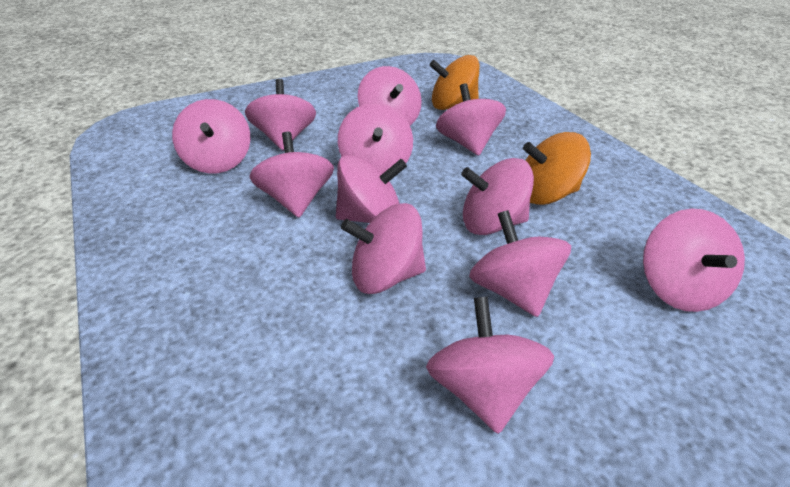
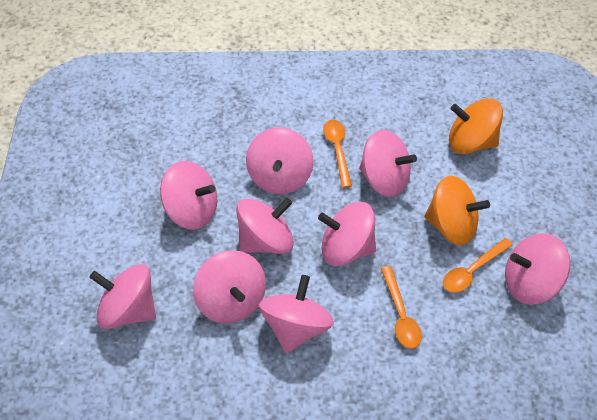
orange spoon: none = 0 -> [323,120,352,188] [381,266,422,349] [443,238,513,293] = 3
pink spinning top: [172,99,250,173] [245,79,316,150] [250,132,334,218] [336,155,407,223] [338,103,413,173] [341,203,426,294] [358,66,422,126] [426,297,554,434] [436,83,506,156] [461,158,534,235] [469,210,571,317] [643,208,745,312] = 12 -> [89,264,156,329] [160,161,217,230] [193,250,266,324] [236,198,294,254] [246,127,314,194] [259,275,334,353] [318,202,376,266] [359,130,417,197] [505,233,570,305] = 9

